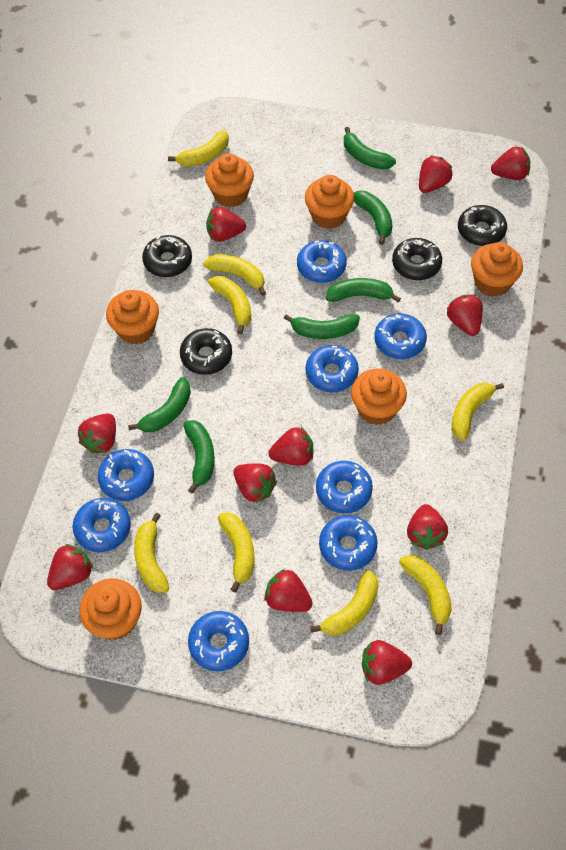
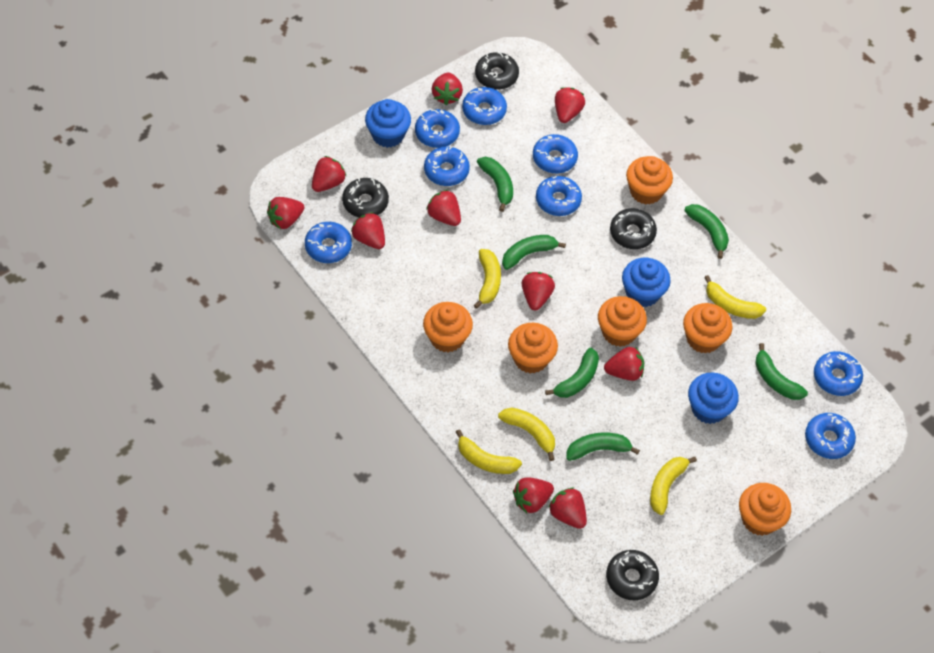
blue cupcake: none = 0 -> [365,99,411,148] [622,258,671,307] [688,373,739,424] = 3
red strawberry: [47,544,93,590] [78,413,116,453] [206,207,246,242] [234,463,277,503] [264,569,313,612] [269,427,313,466] [362,640,412,685] [407,504,448,550] [419,155,452,193] [447,294,483,336] [491,146,530,180] = 11 -> [267,197,304,229] [312,156,346,192] [351,212,385,249] [426,190,461,226] [432,72,463,105] [513,477,554,513] [522,272,555,310] [548,487,587,529] [555,87,585,123] [604,347,644,381] = 10
yellow banana: [134,513,169,593] [168,130,229,167] [204,254,266,296] [208,276,251,334] [218,512,255,592] [310,571,379,635] [399,555,452,635] [452,382,504,441] = 8 -> [456,429,522,474] [474,249,501,309] [498,408,555,461] [650,457,697,515] [704,275,766,319] = 5

